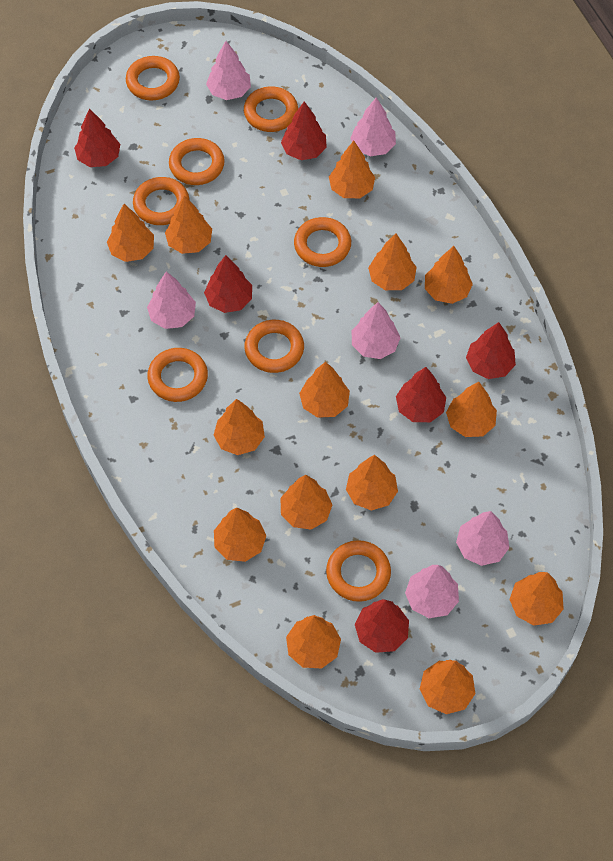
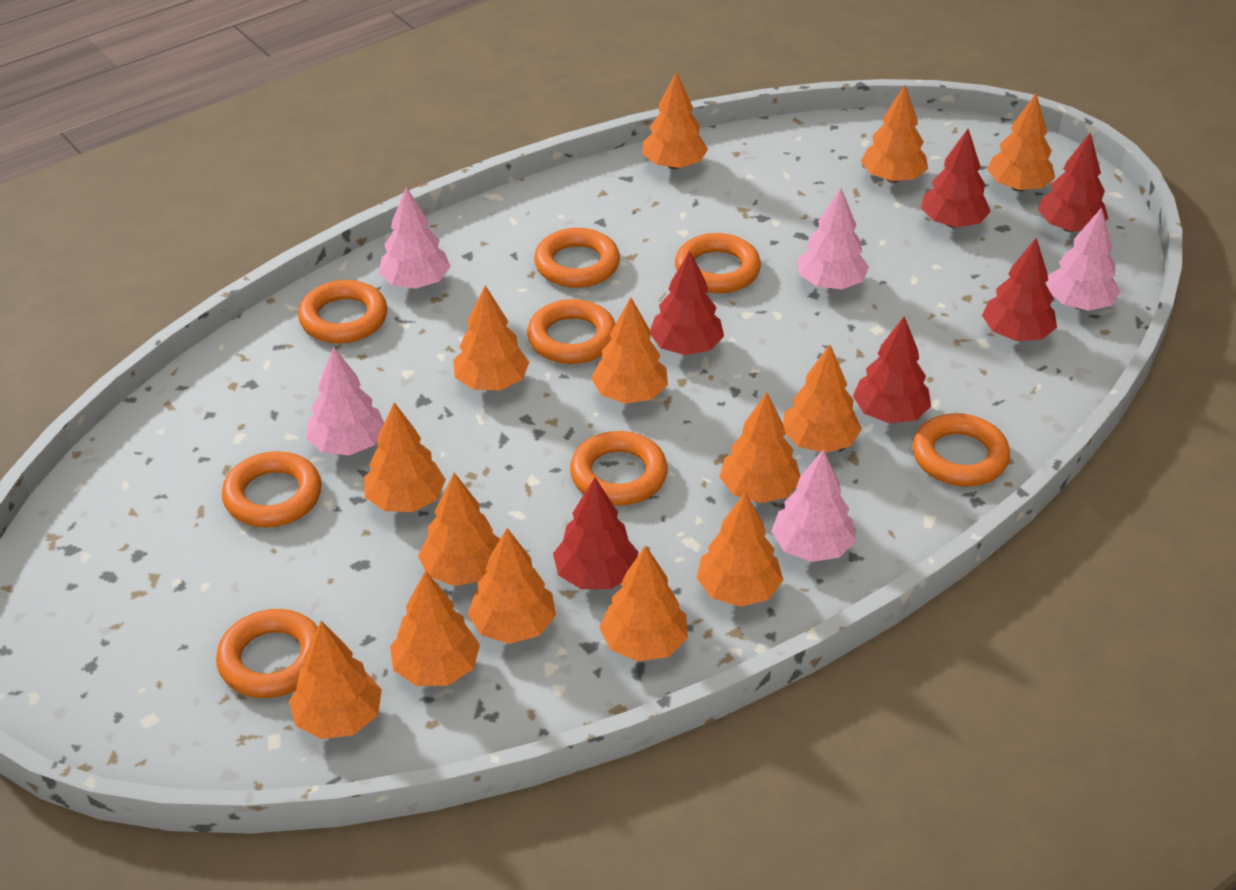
pink tree: [147,272,196,329] [206,41,251,100] [350,98,396,156] [352,302,400,359] [405,565,459,618] [456,511,509,566] = 6 -> [306,347,384,455] [378,187,451,289] [771,450,856,562] [797,188,869,289] [1047,208,1121,311] = 5

